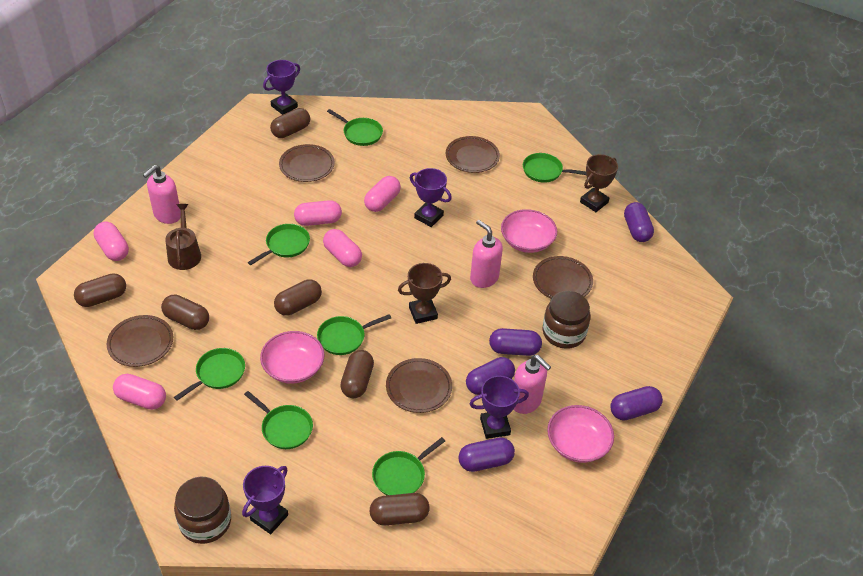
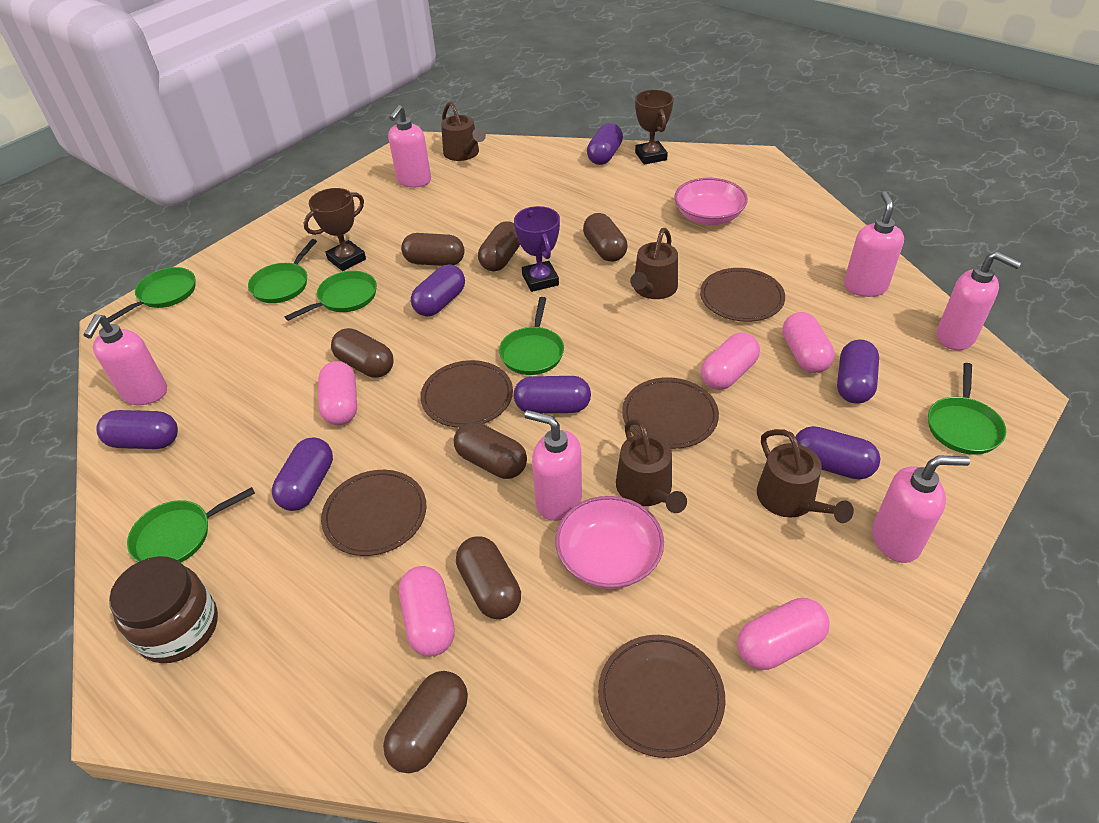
brown capsule: [74,273,126,307] [161,295,209,330] [270,108,310,138] [274,279,322,315] [340,350,374,398] [370,493,429,526] = 6 -> [331,328,393,378] [383,671,468,773] [401,233,464,266] [454,422,527,479] [456,536,521,619] [478,221,520,272] [583,213,627,262] = 7
brown jar: [174,477,231,544] [542,291,591,349] = 2 -> [109,556,218,663] = 1
brown watering can: [165,204,201,270] = 1 -> [441,101,486,161] [616,419,687,513] [630,228,678,299] [757,429,854,523] = 4
green pan: [174,348,245,401] [244,391,313,449] [248,224,310,265] [317,314,391,355] [327,109,383,146] [372,437,445,495] [523,153,586,183] = 7 -> [107,267,195,323] [127,487,255,563] [248,239,317,303] [285,271,377,321] [499,297,564,375] [928,363,1006,455] = 6
pink bowl: [260,331,325,384] [501,209,557,253] [547,405,614,463] = 3 -> [555,496,664,589] [674,178,748,225] = 2
pink soap dispenser: [143,165,181,224] [470,220,503,288] [514,355,551,414] = 3 -> [84,314,167,405] [388,105,431,187] [525,410,582,521] [844,191,904,297] [872,455,970,563] [937,251,1022,350] = 6
purple capsule: [458,437,515,472] [466,357,515,395] [489,328,542,356] [610,386,663,421] [624,202,654,242] = 5 -> [96,410,178,449] [272,438,333,511] [411,264,465,317] [514,376,591,414] [587,123,623,165] [795,426,880,479] [837,340,879,404] = 7
purple trophy: [242,466,288,534] [263,60,300,115] [410,168,452,227] [469,376,529,439] = 4 -> [514,206,560,292] = 1

